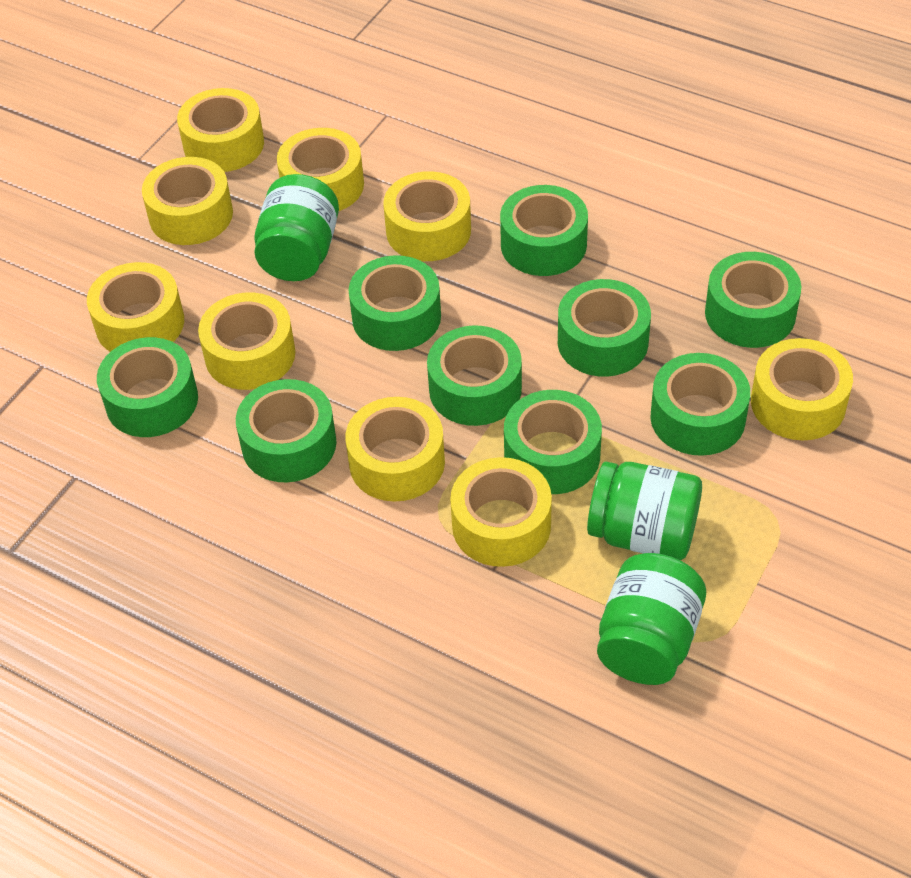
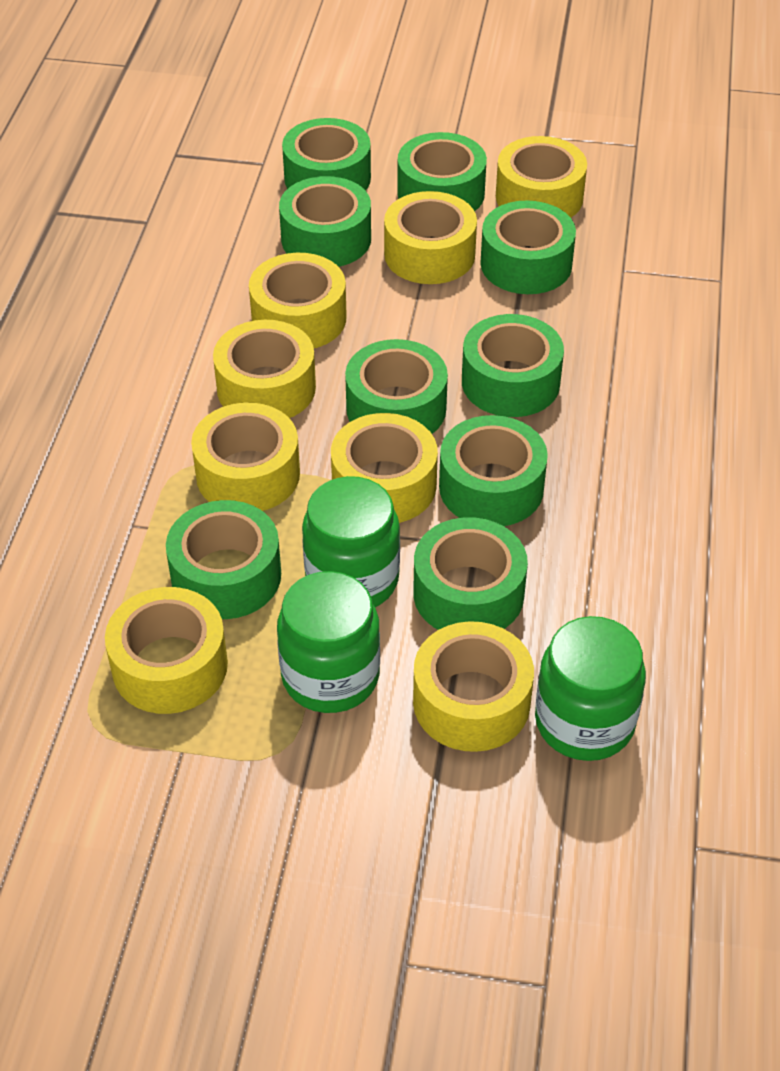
yellow tape: [87,262,184,352] [142,157,233,245] [177,88,264,172] [198,293,295,390] [277,128,364,211] [345,397,445,502] [383,171,471,261] [450,457,552,567] [751,338,853,440] = 9 -> [105,587,228,714] [191,403,300,511] [213,320,316,418] [249,253,347,348] [331,413,438,523] [384,191,477,284] [413,621,534,752] [496,136,587,218] = 8

